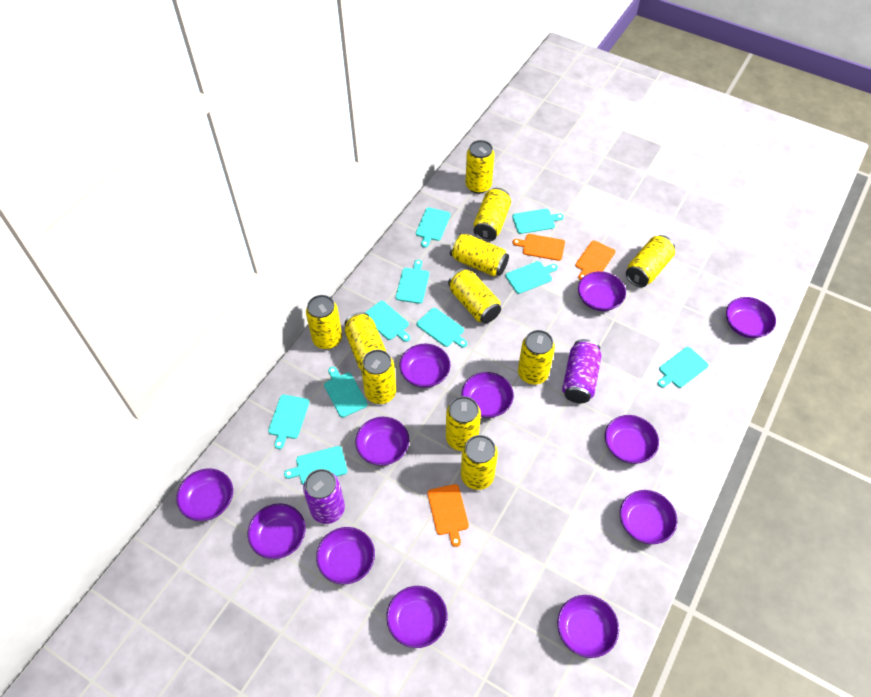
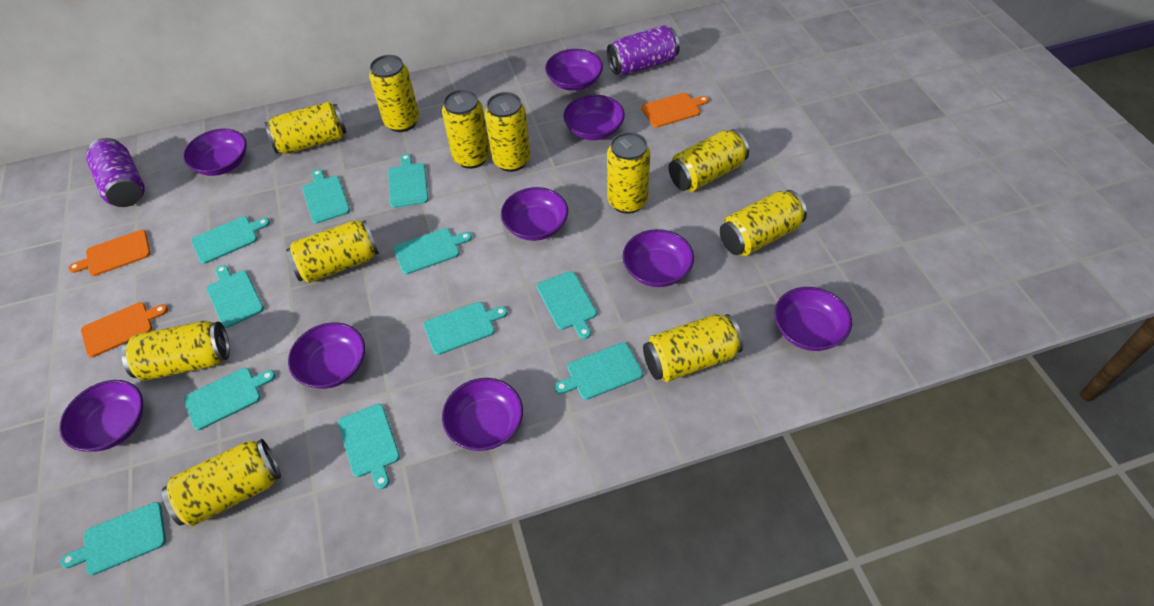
purple bowl: [176,468,233,521] [248,503,306,559] [316,527,375,584] [355,417,409,466] [386,586,448,648] [399,344,451,388] [461,372,514,418] [557,595,619,658] [578,271,626,311] [605,415,659,464] [620,490,677,544] [726,297,776,338] = 12 -> [59,380,143,452] [183,129,247,176] [288,323,365,389] [442,378,523,451] [501,187,568,241] [545,49,603,91] [563,95,625,140] [623,229,694,287] [774,287,852,351] = 9
turquoise cutting board: [268,395,309,449] [284,446,347,485] [324,367,368,417] [365,301,410,342] [396,260,429,304] [416,207,451,248] [417,308,467,348] [506,261,558,294] [512,209,564,234] [658,347,708,388] = 10 -> [60,502,166,575] [184,368,275,430] [191,216,270,264] [207,265,264,328] [302,169,350,224] [338,404,400,489] [388,154,428,208] [394,228,472,274] [423,302,508,355] [537,271,597,339] [555,343,643,400] = 11

